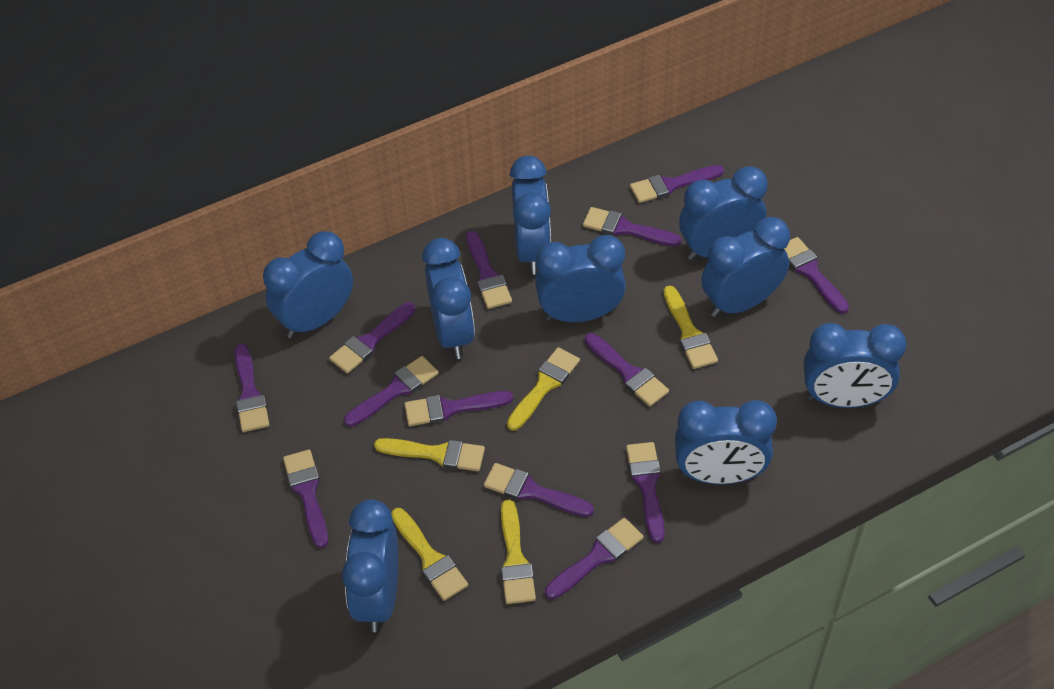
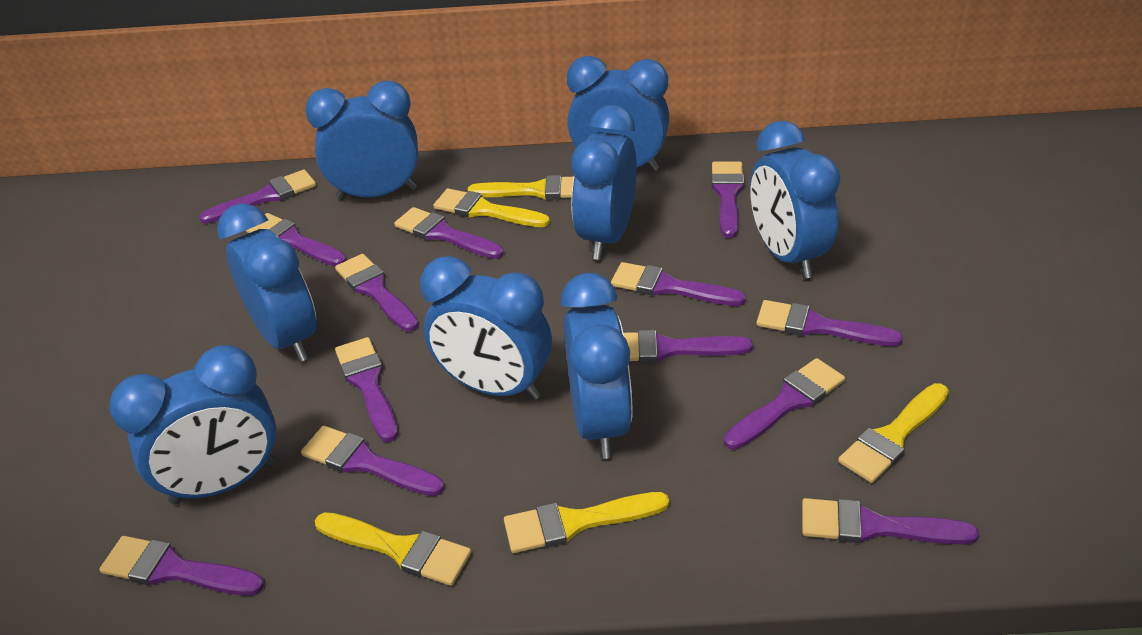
blue clock: [263,231,353,338] [342,499,398,632] [422,238,475,359] [510,156,551,275] [535,235,626,322] [675,400,777,484] [679,166,768,260] [701,217,790,317] [804,323,907,408] = 9 -> [109,345,276,505] [217,203,317,362] [305,81,418,200] [420,256,552,400] [561,273,633,459] [567,56,669,172] [571,105,637,260] [750,121,841,279] = 8

